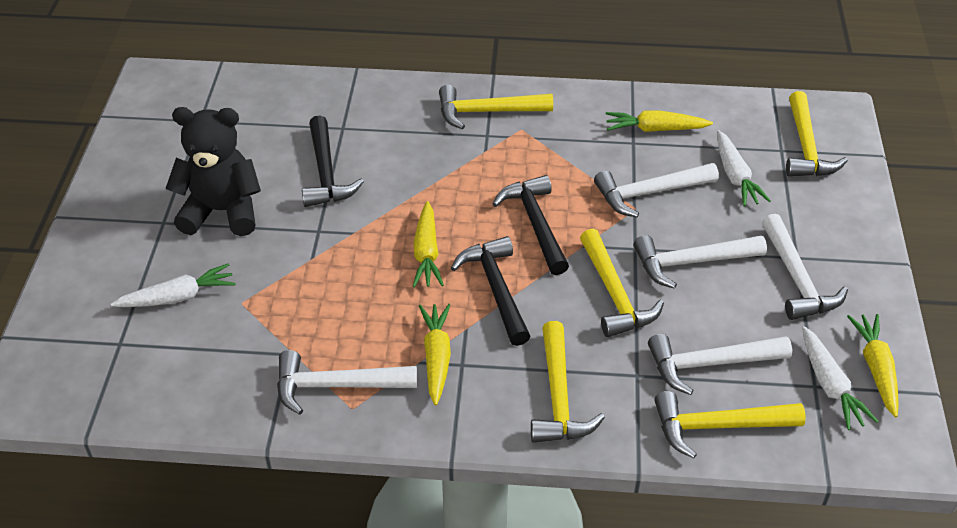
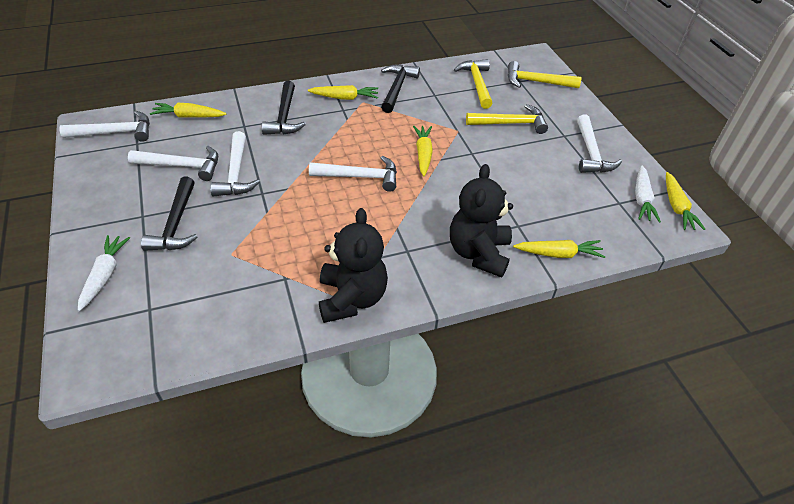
black teddy bear: [165,107,261,236] = 1 -> [319,208,388,323] [450,164,513,278] = 2
white carrot: [111,263,236,307] [717,130,771,207] [802,326,879,430] = 3 -> [78,235,130,311] [635,166,661,223] = 2
yellow carrot: [413,201,444,287] [419,304,451,406] [606,111,713,132] [847,314,899,417] = 4 -> [150,103,226,118] [308,85,378,100] [413,126,433,176] [513,240,606,258] [666,172,705,230] = 5
yellow hammer: [439,85,553,129] [531,321,605,443] [580,229,664,337] [654,391,806,459] [786,91,848,177] = 5 -> [454,59,493,109] [466,104,548,134] [508,61,581,88] = 3

